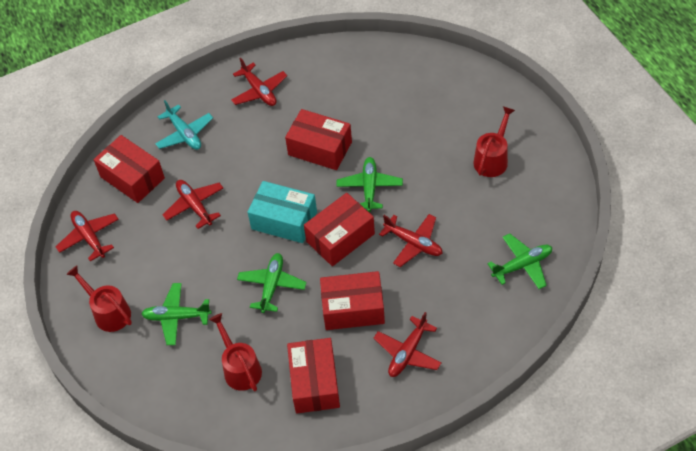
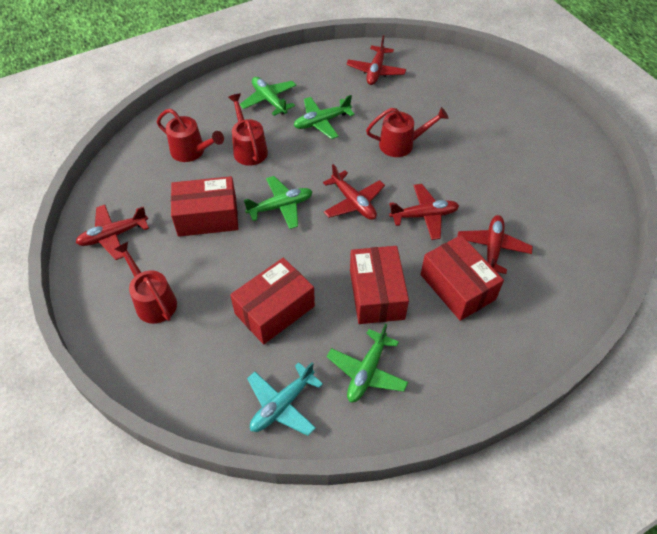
red box: [94,135,165,203] [285,109,352,170] [287,338,340,413] [304,193,375,266] [320,271,385,330] = 5 -> [171,176,238,237] [230,258,315,344] [350,246,409,324] [420,235,504,321] = 4
red watering can: [66,265,132,332] [209,313,262,391] [474,106,515,177] = 3 -> [114,242,177,324] [157,109,224,162] [228,94,268,166] [366,107,448,157] = 4
turquoise box: [248,181,317,243] = 1 -> none = 0

